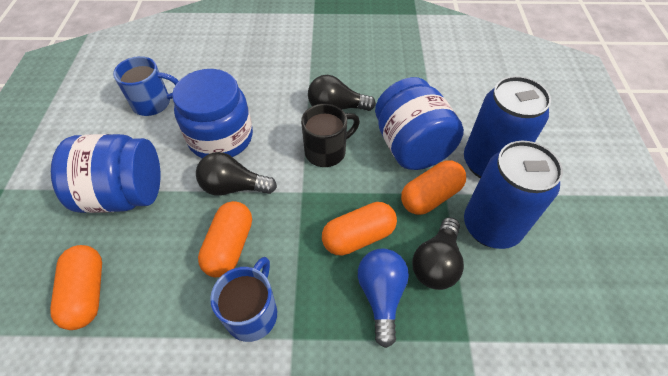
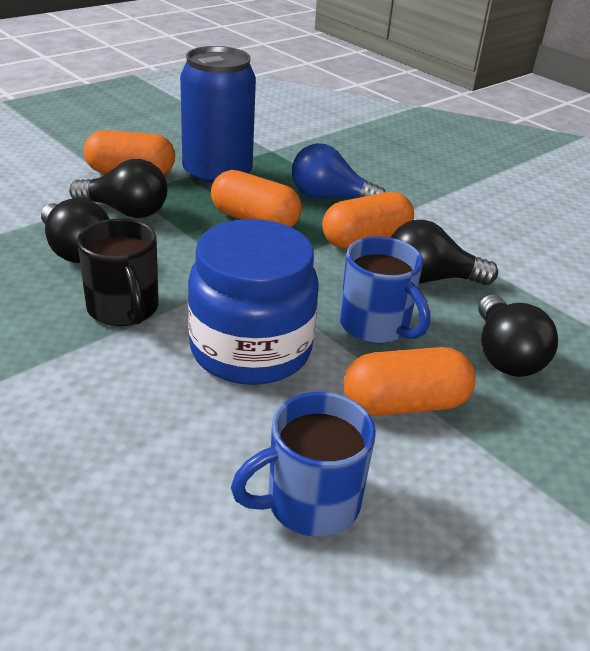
black light bulb: [196,152,277,196] [308,75,376,111] [412,217,464,290] = 3 -> [41,198,109,263] [69,159,167,218] [391,220,498,285] [478,294,558,377] = 4
blue can: [464,76,551,178] [464,141,563,249] = 2 -> [180,46,256,189] = 1
blue jar: [51,134,161,213] [172,69,253,158] [375,77,464,170] = 3 -> [188,219,319,385] = 1

